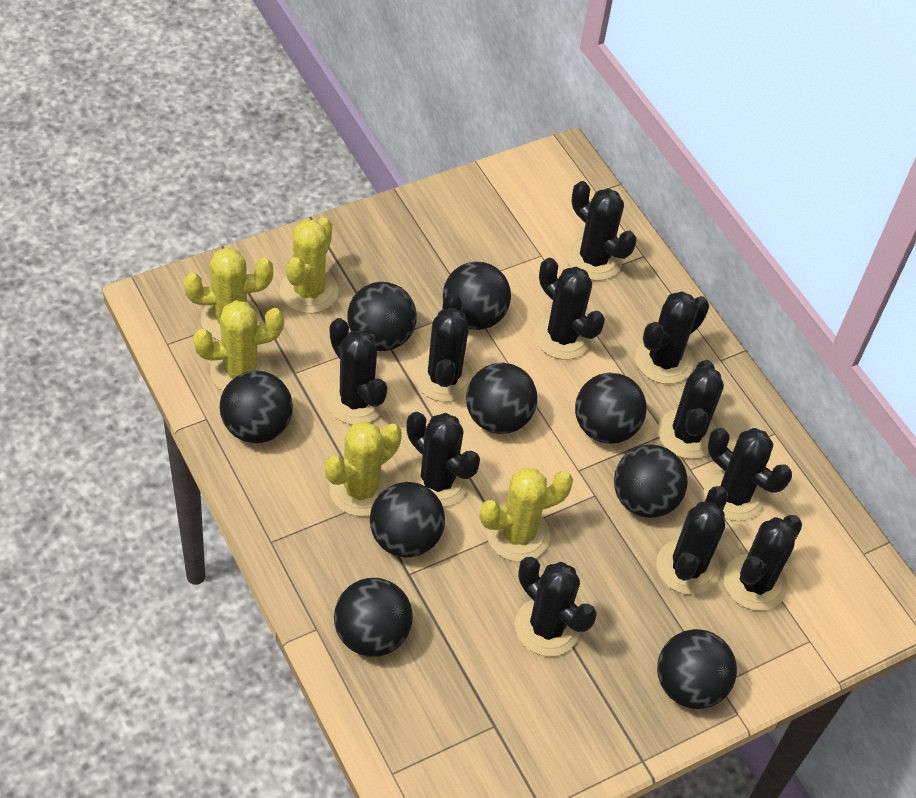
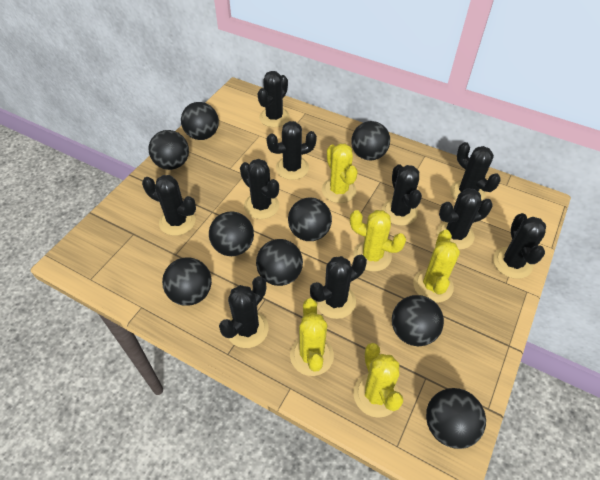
black cactus: [325,318,387,425] [406,412,480,507] [414,293,474,402] [515,557,597,656] [534,258,605,360] [566,181,637,281] [635,291,709,384] [656,486,728,595] [658,360,724,459] [704,428,792,521] [724,515,802,611] = 11 -> [142,175,196,236] [219,276,268,348] [240,159,279,219] [258,71,290,127] [267,121,317,180] [310,255,367,319] [382,164,422,226] [437,188,493,250] [450,142,501,200] [493,213,546,279] = 10

